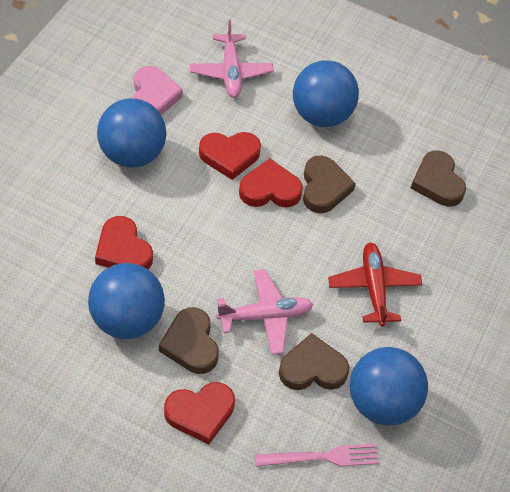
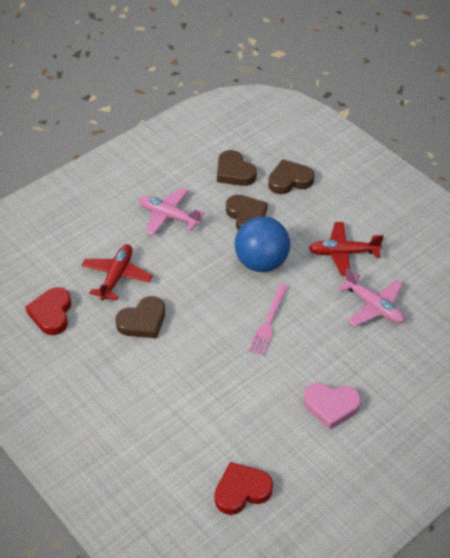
blue ball: [88,263,165,339] [97,98,166,168] [293,60,359,127] [350,347,428,426] = 4 -> [235,216,290,272] = 1
red heart: [95,216,153,269] [164,382,235,444] [199,132,261,180] [239,159,303,208] = 4 -> [25,287,72,335] [215,462,273,515] = 2
red plane: [328,243,422,327] = 1 -> [81,244,153,301] [309,222,384,276] = 2

